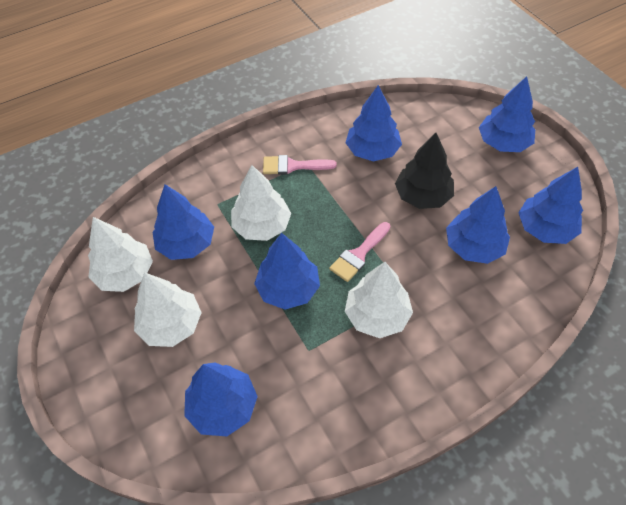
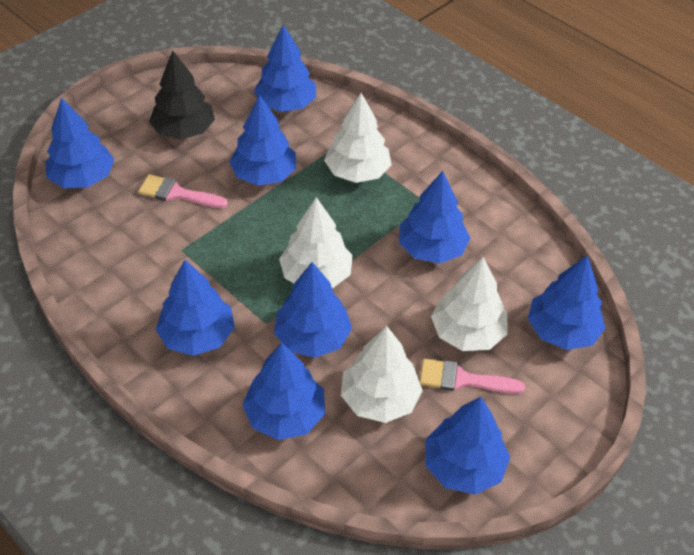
blue tree: [152,184,214,260] [184,362,258,437] [254,233,320,309] [346,85,402,162] [446,186,510,264] [479,76,535,152] [518,167,583,244] = 7 -> [45,98,114,188] [156,260,235,356] [229,95,296,186] [242,343,325,440] [254,24,316,112] [274,262,352,358] [399,171,470,264] [425,397,510,495] [528,255,606,350] = 9

